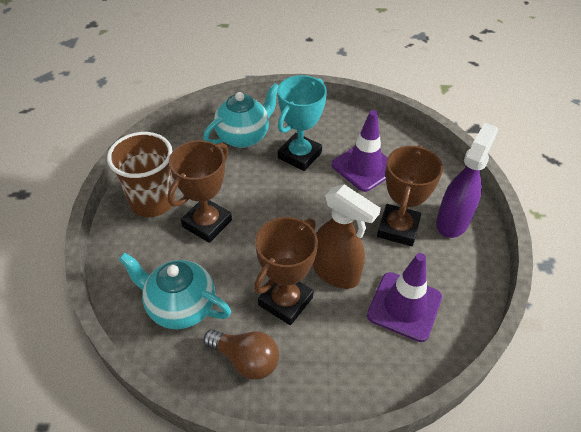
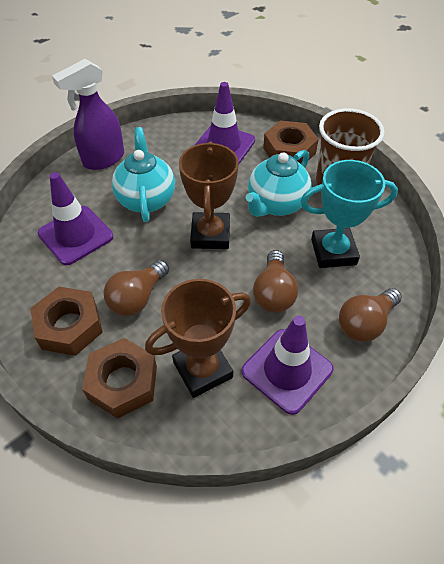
brown light bulb: [204,329,279,380] = 1 -> [104,260,169,316] [253,250,298,313] [339,288,402,342] = 3
brown nut: none = 0 -> [30,287,103,356] [82,338,157,418] [263,121,319,164] = 3
brown spray bottle: [313,184,381,289] = 1 -> none = 0
brown trophy: [168,140,232,243] [254,217,318,325] [377,145,443,246] = 3 -> [145,279,251,398] [179,142,239,249] = 2
purple traffic cone: [331,110,388,192] [367,253,442,342] = 2 -> [38,172,113,265] [194,82,255,164] [242,316,333,415] = 3

